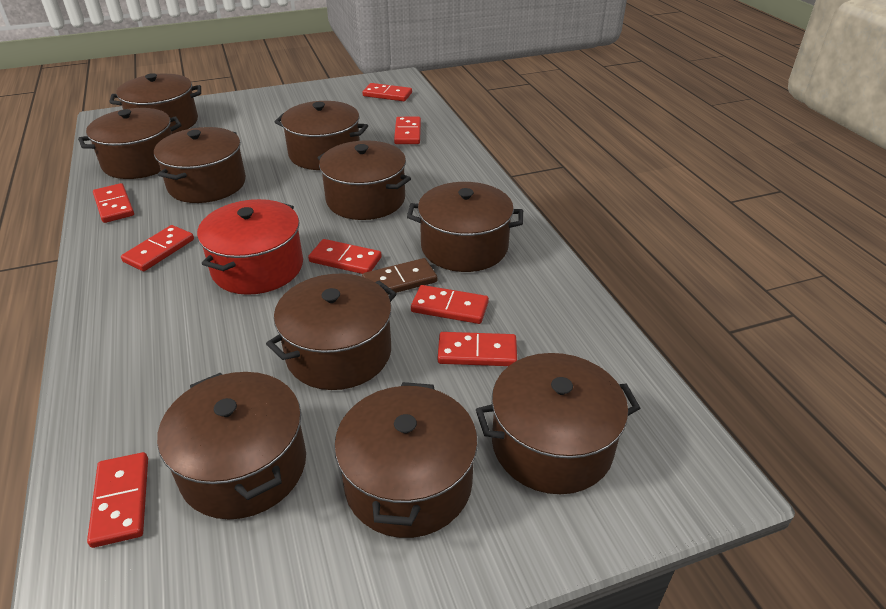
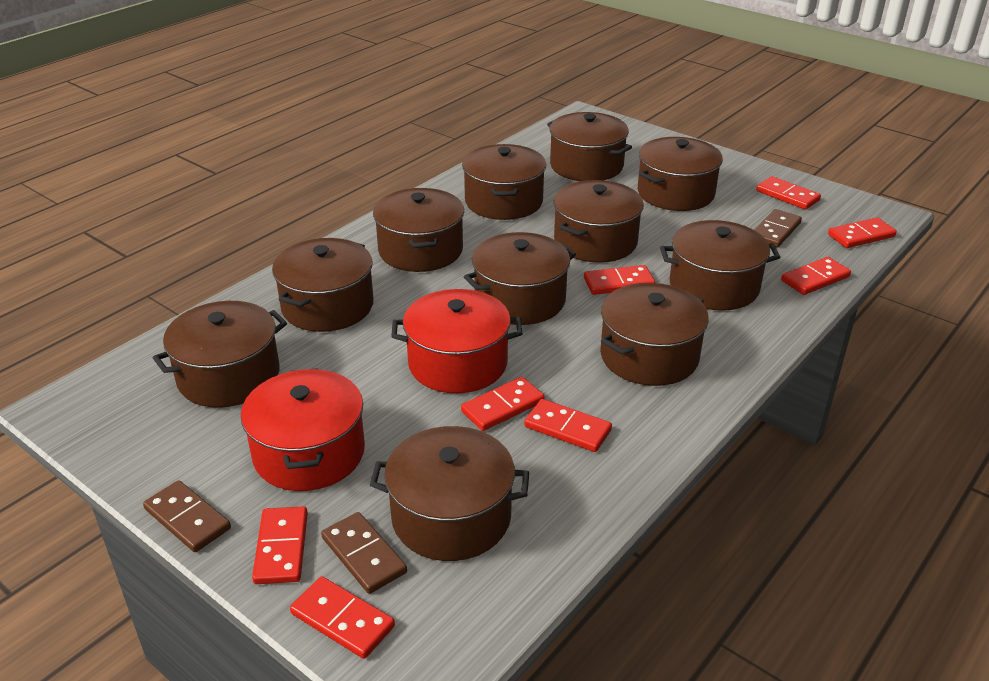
brown domino: [362,258,437,295] = 1 -> [143,480,231,552] [321,512,407,594] [754,209,802,248] = 3
brown pot: [78,108,182,179] [109,73,201,134] [154,127,246,203] [157,372,306,520] [266,274,397,390] [275,101,368,170] [318,140,411,220] [334,382,478,538] [407,182,523,272] [476,353,640,494] = 10 -> [153,301,287,408] [272,238,374,332] [370,426,529,561] [373,188,464,272] [462,144,546,220] [464,232,576,325] [547,112,632,181] [553,180,644,263] [600,283,709,386] [638,137,723,211] [660,220,780,311] = 11
red pot: [197,199,303,295] = 1 -> [241,368,365,491] [391,289,522,393] = 2

